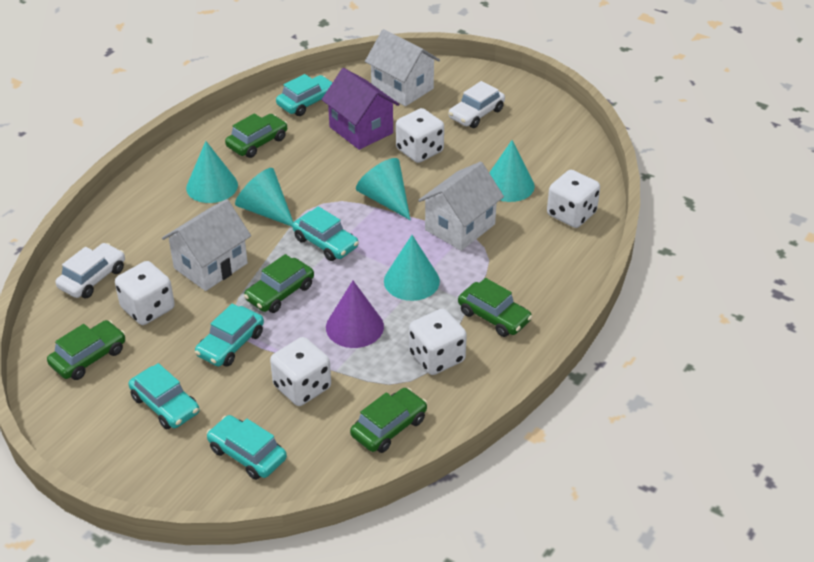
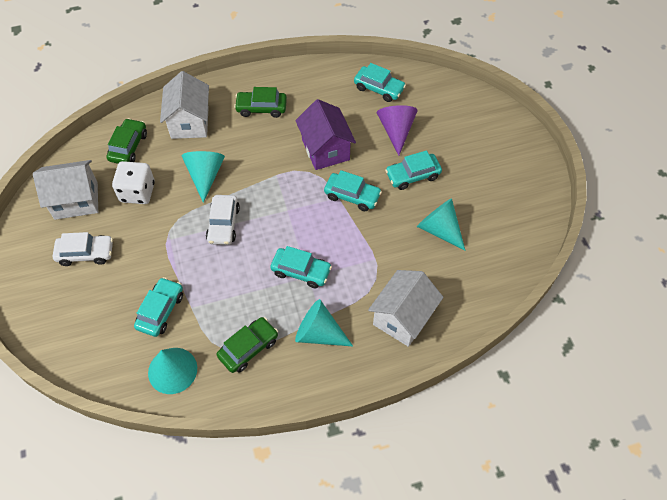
green car: [47,320,125,380] [225,113,288,158] [244,254,314,313] [350,388,427,453] [458,278,532,337] = 5 -> [107,118,147,164] [217,317,278,373] [234,87,287,118] = 3
turquoise cone: [186,141,238,203] [235,168,293,226] [356,158,410,220] [384,235,440,301] [489,140,535,202] = 5 -> [148,348,197,394] [182,151,225,203] [295,299,353,346] [417,198,465,250] = 4
white dice: [115,261,175,325] [270,337,331,406] [396,108,444,163] [409,309,467,375] [547,170,600,228] = 5 -> [112,161,155,204] = 1

